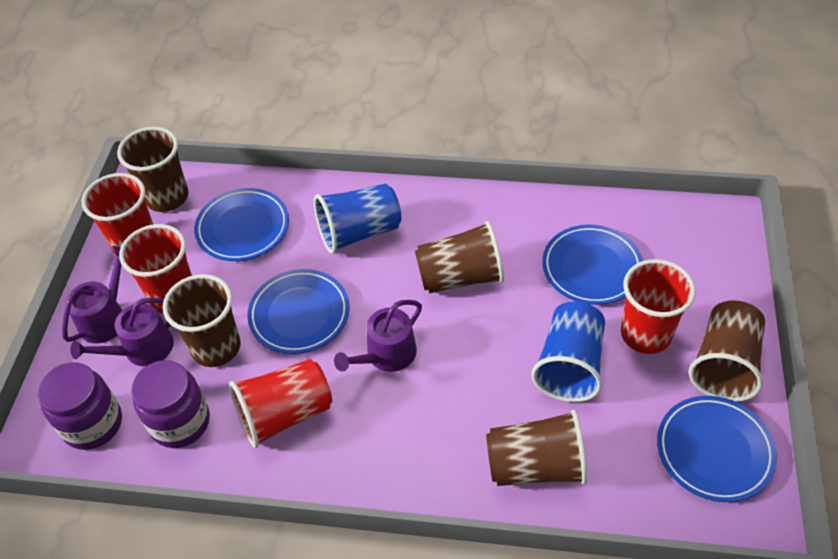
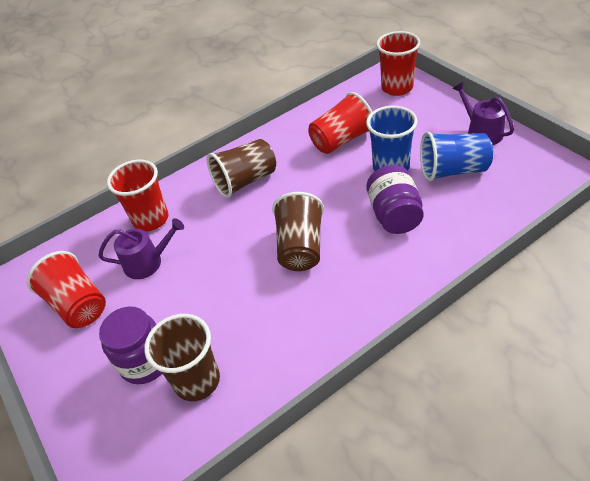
blue plate: [194,188,289,261] [247,269,350,354] [542,225,643,305] [657,396,777,502] = 4 -> none = 0
brown cup: [117,127,188,212] [163,274,241,367] [415,221,504,293] [486,409,588,486] [689,300,765,402] = 5 -> [144,314,220,401] [207,139,276,198] [272,192,324,271] = 3
purple watering can: [62,246,122,343] [71,298,174,366] [334,300,422,372] = 3 -> [98,218,184,279] [452,82,514,145] = 2

